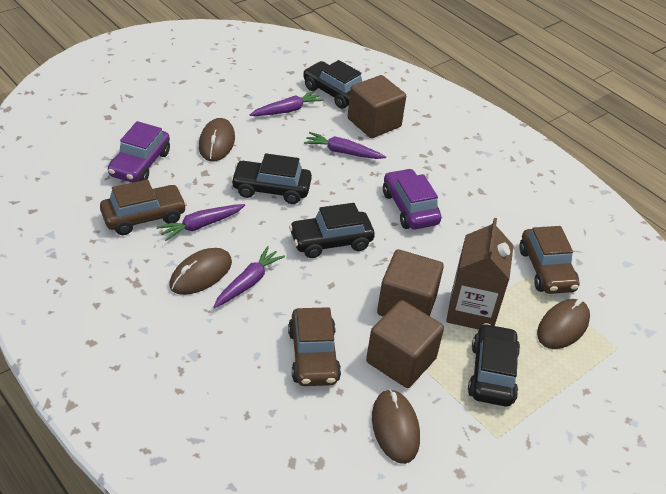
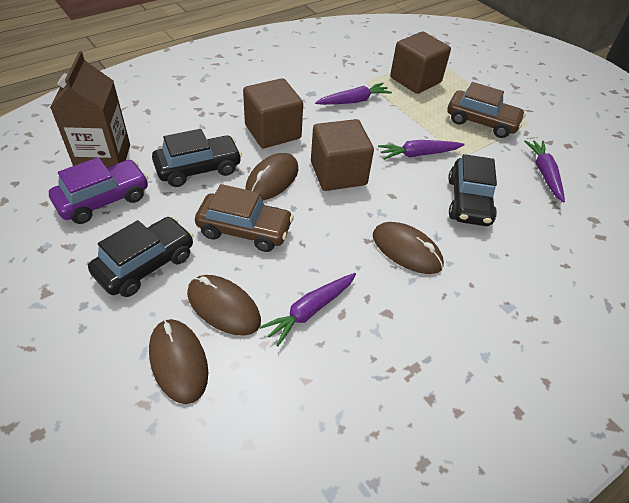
black car: [231,153,312,204] [289,203,375,258] [303,60,362,109] [468,323,520,406] = 4 -> [88,217,194,297] [152,129,242,187] [448,154,497,226] = 3
brown car: [100,179,187,235] [288,307,341,386] [519,226,580,294] = 3 -> [195,184,294,252] [448,82,526,138] = 2
purple car: [108,121,170,183] [383,168,441,229] = 2 -> [49,157,149,224] = 1

